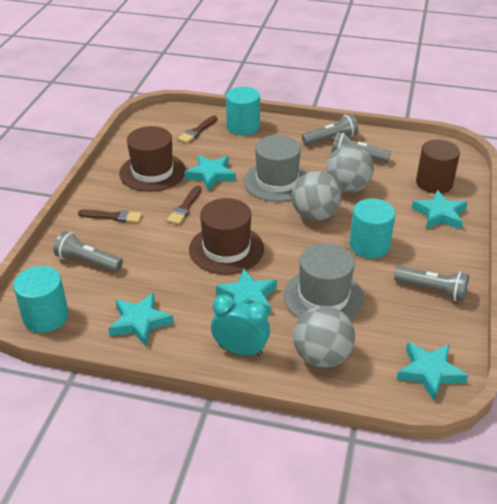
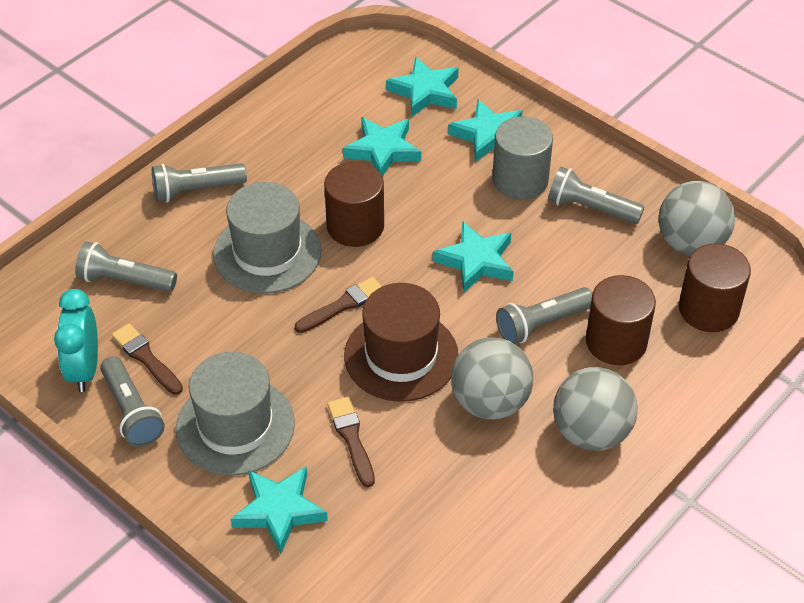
brown cylinder: [416,140,460,193] = 1 -> [324,162,384,247] [586,275,656,365] [679,244,751,332] = 3
brown hat: [119,126,186,192] [189,198,264,274] = 2 -> [344,283,458,402] = 1
grey cylinder: none = 0 -> [492,116,553,200] = 1
grey flashlight: [54,231,123,272] [302,114,358,145] [332,132,391,163] [394,266,469,301] = 4 -> [75,241,177,292] [100,356,165,447] [152,163,247,202] [496,287,592,344] [548,166,644,224] = 5
turquoise cylinder: [13,266,69,333] [226,87,260,135] [349,199,396,258] = 3 -> none = 0

